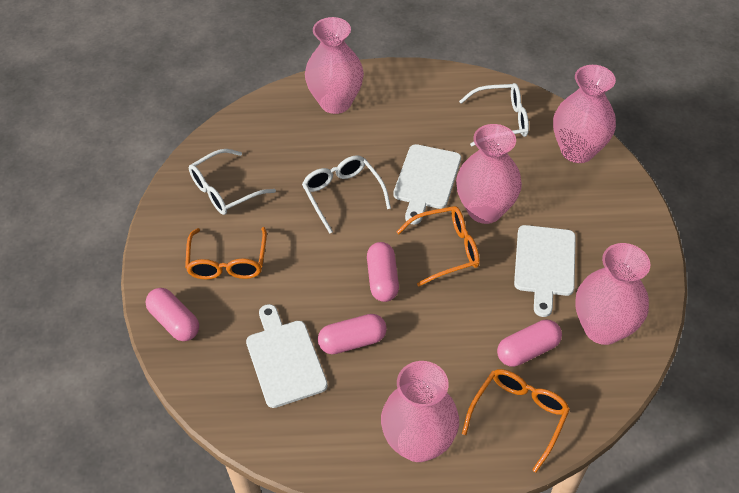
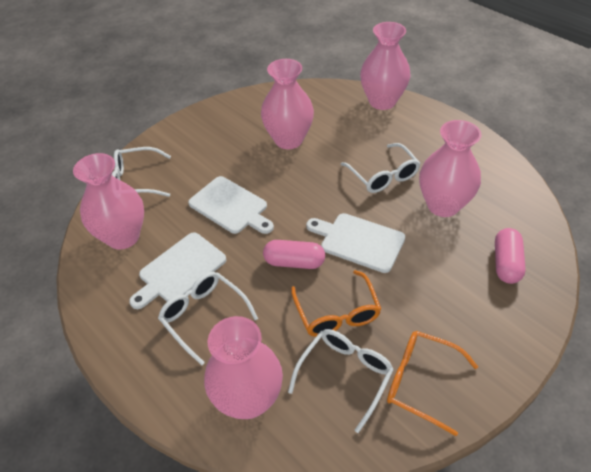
orange glasses: [185,227,267,280] [397,206,480,287] [462,369,570,472] = 3 -> [291,270,381,337] [387,331,478,436] = 2
pink capsule: [145,288,199,341] [318,314,387,354] [367,242,399,302] [497,319,562,367] = 4 -> [263,240,325,269] [495,228,526,284] = 2
white glasses: [189,149,276,215] [302,156,391,233] [459,83,529,146] = 3 -> [112,147,171,197] [158,272,258,366] [288,329,394,433] [341,143,420,193] = 4

